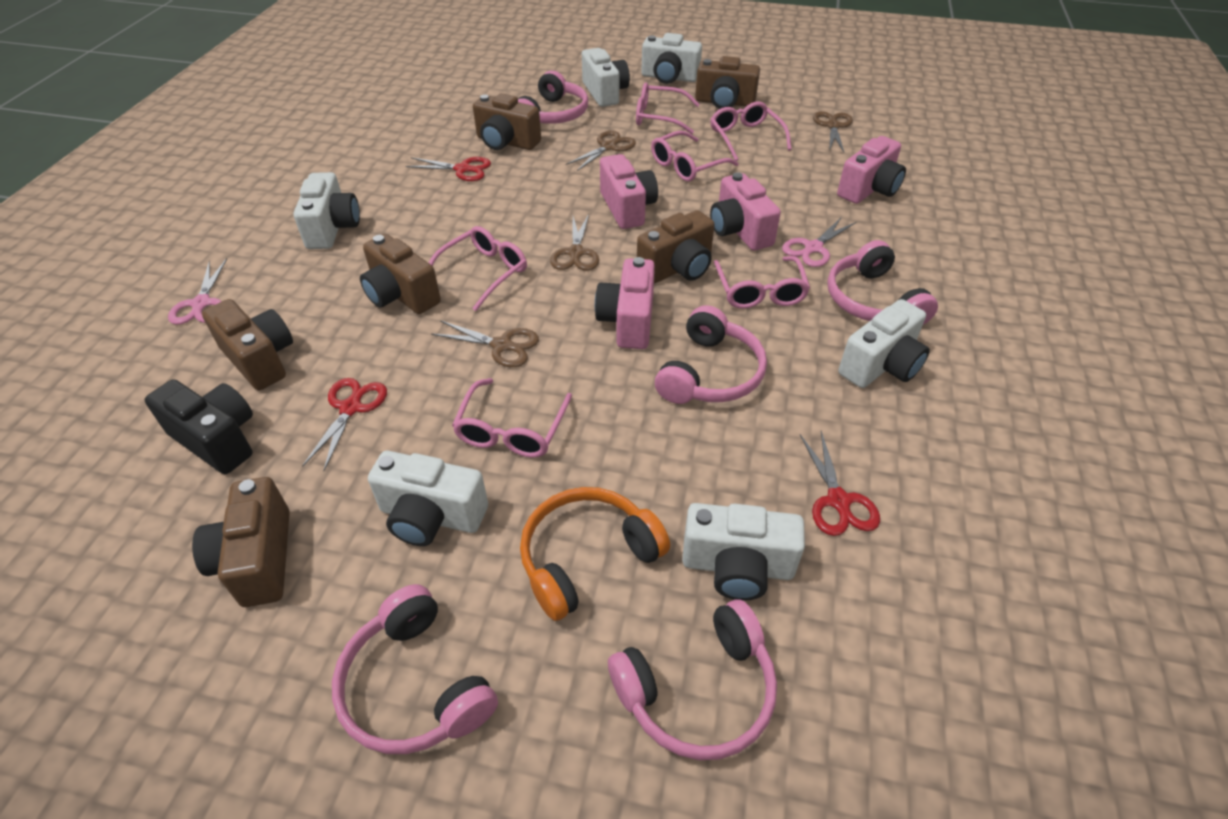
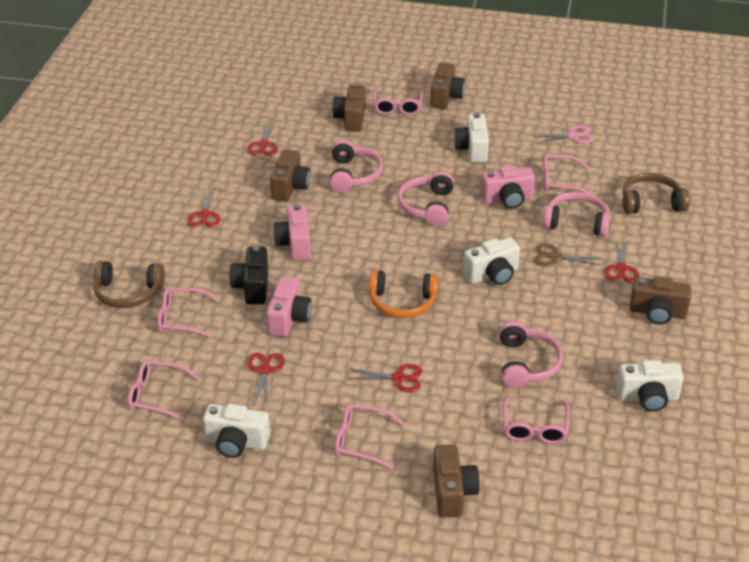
brown camera: [192,477,290,607] [202,299,293,390] [360,234,441,314] [473,93,541,150] [637,210,715,284] [695,56,760,109] = 6 -> [270,149,311,202] [332,83,366,132] [430,63,465,109] [433,445,480,517] [630,276,691,324] = 5
brown headphones: none = 0 -> [93,261,165,308] [623,173,690,214] = 2
brown scissors: [431,320,539,367] [550,214,599,271] [566,130,636,171] [813,111,853,152] = 4 -> [534,243,601,266] = 1
pink camera: [595,257,655,349] [600,154,658,229] [710,172,781,251] [837,136,906,204] = 4 -> [266,276,312,337] [273,204,311,260] [481,165,535,209] = 3
pink headphones: [332,584,498,754] [518,71,588,124] [608,599,777,760] [655,305,767,404] [827,240,938,325] = 5 -> [329,140,383,192] [398,171,454,226] [500,321,563,388] [543,192,610,237] = 4
pink scissors: [168,258,227,325] [782,217,856,267] = 2 -> [533,125,594,144] = 1
red scissors: [302,378,387,471] [406,157,491,181] [800,431,880,536] = 3 -> [187,188,220,227] [247,120,278,156] [247,353,285,406] [348,364,422,392] [604,238,639,283] = 5
white camera: [294,172,360,249] [368,451,488,546] [582,48,630,107] [641,33,702,84] [682,503,805,601] [838,299,930,388] = 6 -> [203,404,270,458] [454,112,489,163] [463,237,520,285] [616,360,684,412] = 4

